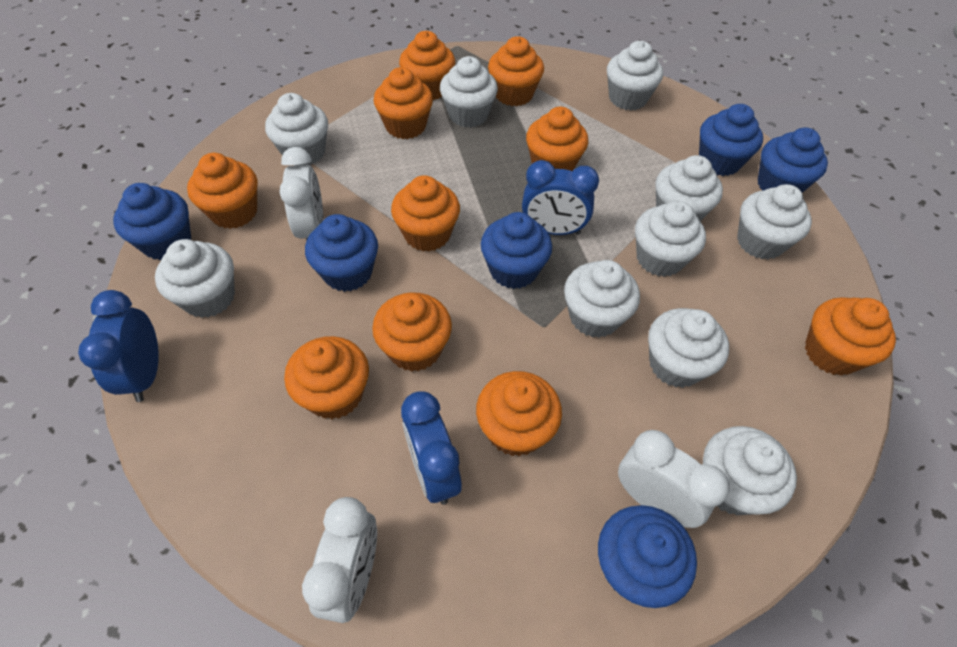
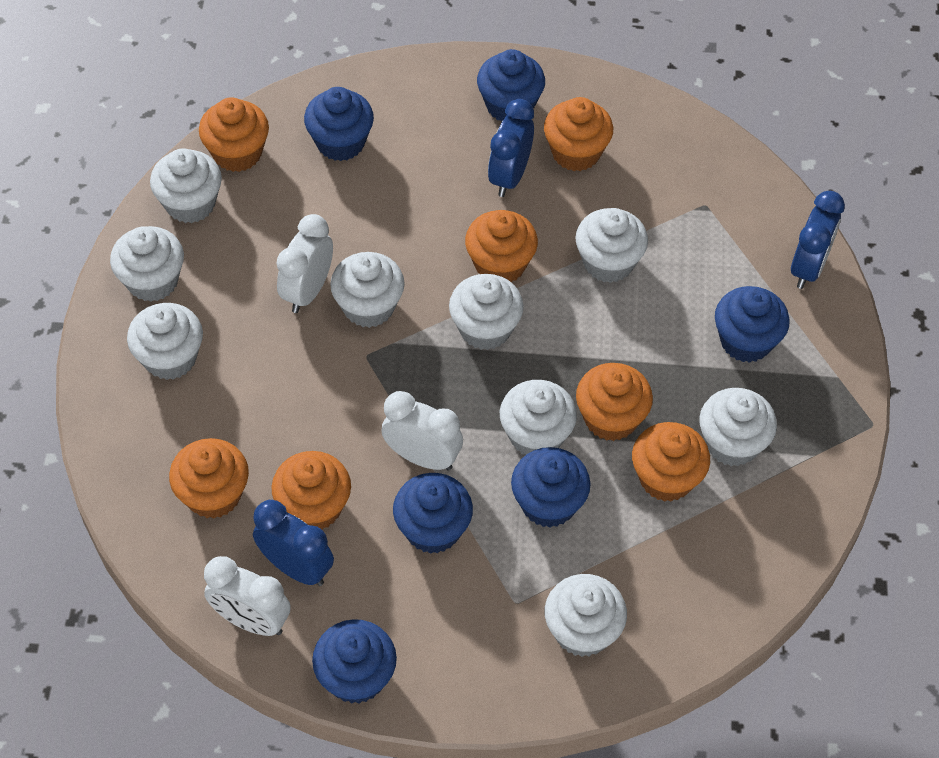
orange cupcake: [187,153,257,229] [284,336,369,419] [372,292,452,372] [373,67,433,139] [391,175,460,252] [399,31,455,100] [476,371,562,457] [488,36,544,106] [526,107,588,171] [805,297,896,376] = 10 -> [169,438,249,519] [199,97,269,172] [271,451,351,530] [465,210,538,282] [544,97,613,171] [576,363,653,441] [632,422,710,502] = 7
white cupcake: [155,239,235,318] [265,93,328,165] [440,56,498,128] [564,260,640,338] [607,41,663,110] [635,201,706,277] [648,308,729,388] [655,155,723,221] [703,426,797,515] [737,184,812,259] = 10 -> [110,226,184,302] [127,303,203,380] [150,148,222,223] [330,252,405,328] [449,274,524,350] [500,380,577,454] [545,574,627,657] [575,208,648,283] [699,388,777,466] = 9

